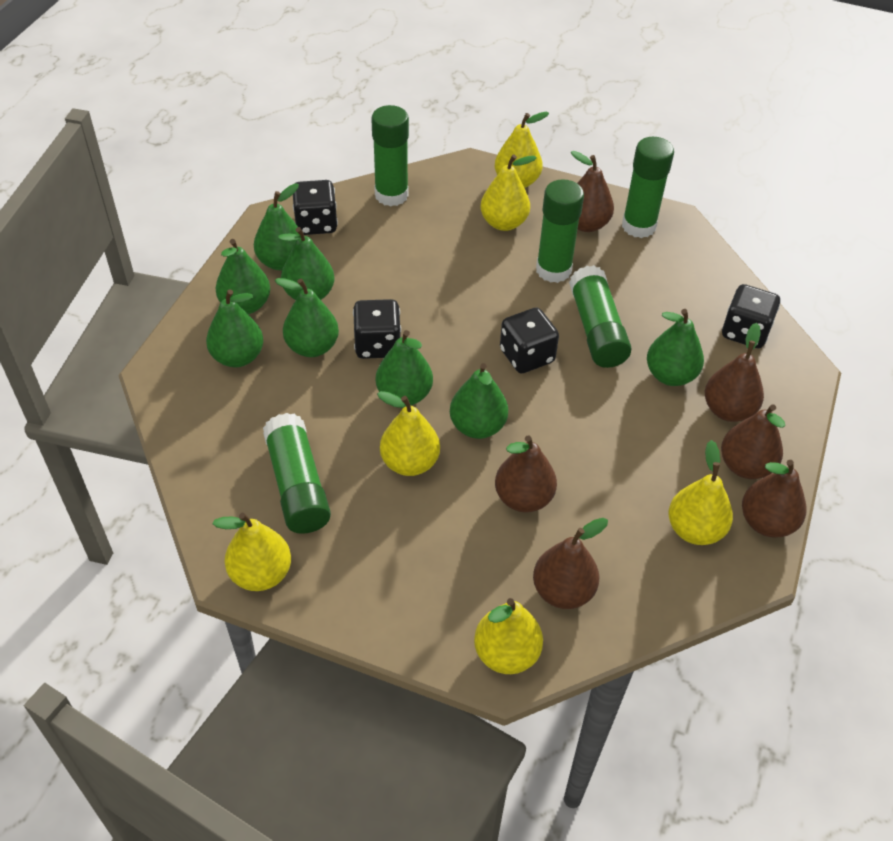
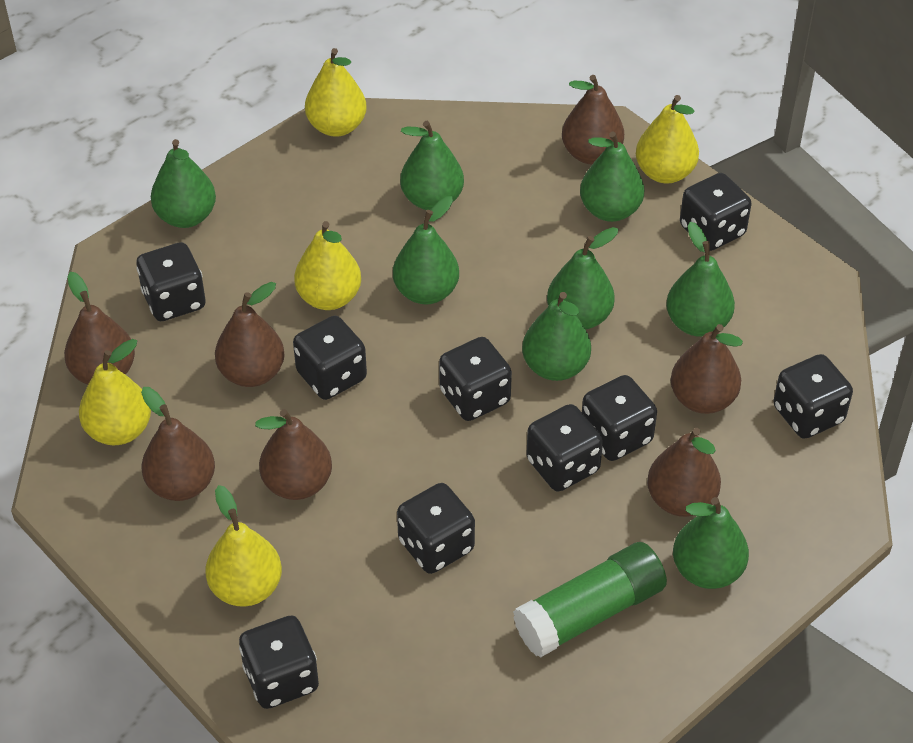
black dice: [293,180,338,235] [353,299,401,359] [500,308,559,373] [722,284,780,348] = 4 -> [137,242,206,321] [239,616,319,709] [293,316,367,400] [397,483,475,574] [439,337,512,421] [526,404,603,491] [582,375,657,461] [680,173,752,251] [773,354,853,439] = 9
brown pear: [495,435,557,512] [533,518,608,609] [571,151,614,232] [705,323,764,422] [721,404,785,479] [742,460,806,538] = 6 -> [64,272,135,385] [141,387,215,501] [215,282,285,387] [255,409,332,500] [562,75,624,164] [647,428,721,517] [671,324,743,414] = 7
green glue stick: [263,413,331,534] [371,105,409,206] [536,179,584,283] [569,265,631,368] [622,137,674,238] = 5 -> [513,542,667,658] = 1
yellow pear: [213,513,291,591] [377,391,440,476] [474,598,543,674] [480,154,537,231] [495,112,549,188] [669,440,733,545] = 6 -> [79,339,151,445] [205,485,282,606] [294,221,361,310] [305,48,367,137] [636,95,699,184] = 5

